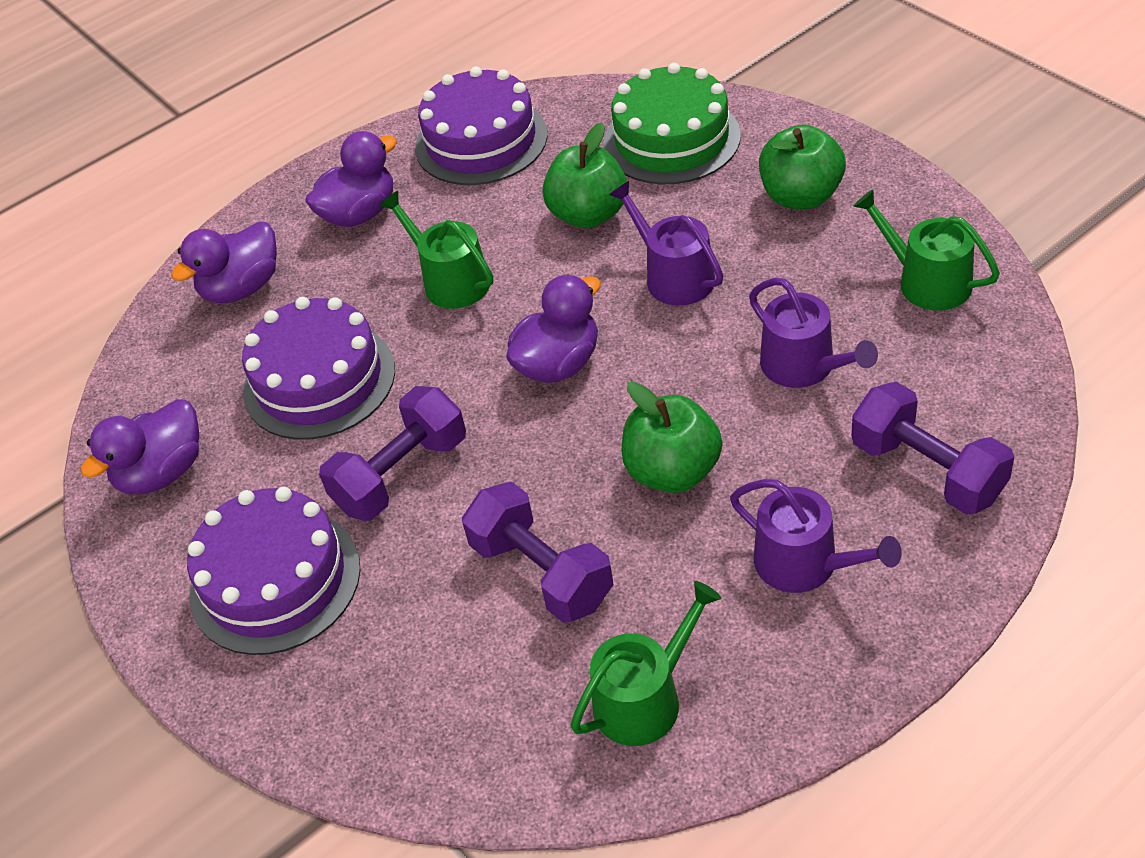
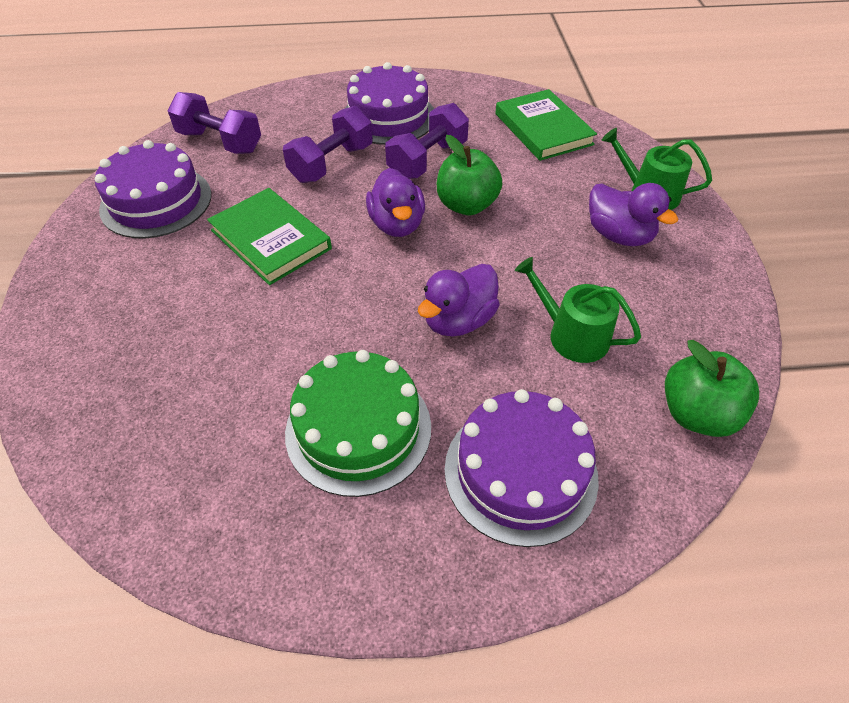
green apple: [542,122,627,228] [621,382,722,493] [759,124,846,210] = 3 -> [437,135,502,215] [665,340,759,437] = 2
green book: none = 0 -> [207,188,332,285] [495,89,597,161] = 2
green watering can: [379,191,493,309] [571,581,721,746] [853,190,1000,310] = 3 -> [515,257,641,363] [602,128,712,210] = 2
purple duck: [81,399,199,494] [171,222,277,303] [305,131,397,227] [507,275,601,383] = 4 -> [366,168,425,237] [418,264,500,336] [589,183,678,246] = 3
purple watering can: [609,181,723,306] [730,479,902,593] [749,278,878,388] = 3 -> none = 0

